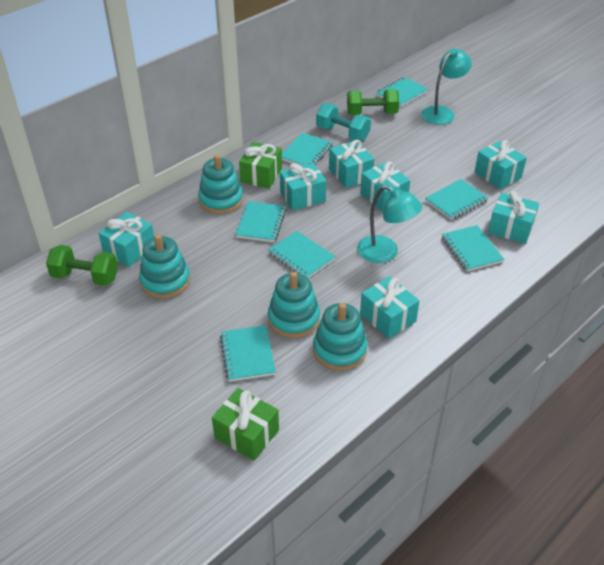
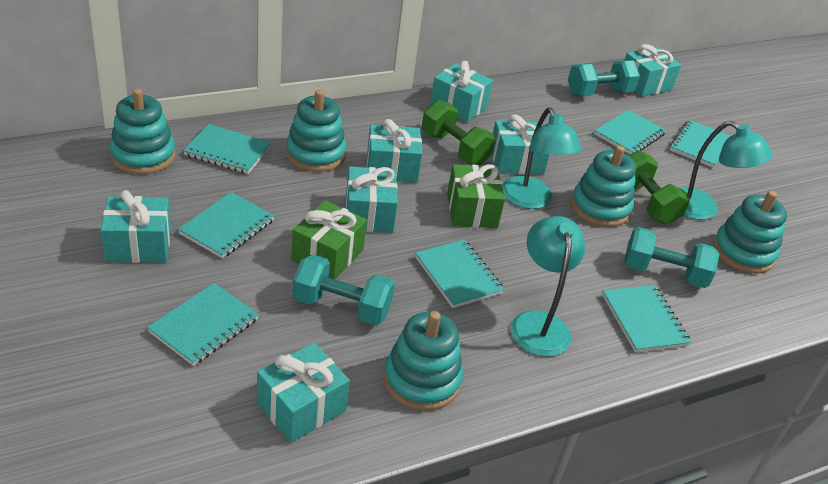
turquoise dumbbell: [316,103,371,141] = 1 -> [293,254,395,325] [568,61,640,96] [624,227,719,288] = 3
turquoise lamp: [357,185,422,263] [421,48,472,125] = 2 -> [502,107,582,209] [511,216,585,357] [680,121,772,220] = 3
turquoise stacking toy: [139,234,190,299] [198,154,243,214] [268,272,320,338] [313,303,368,371] = 4 -> [109,89,176,174] [286,90,347,172] [384,311,463,411] [571,146,636,227] [713,191,787,274] = 5

